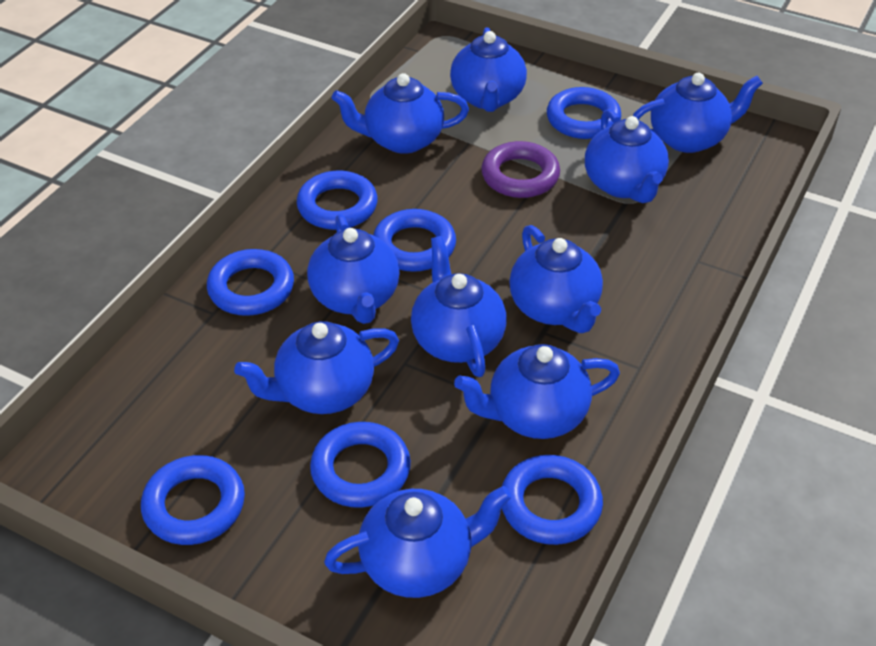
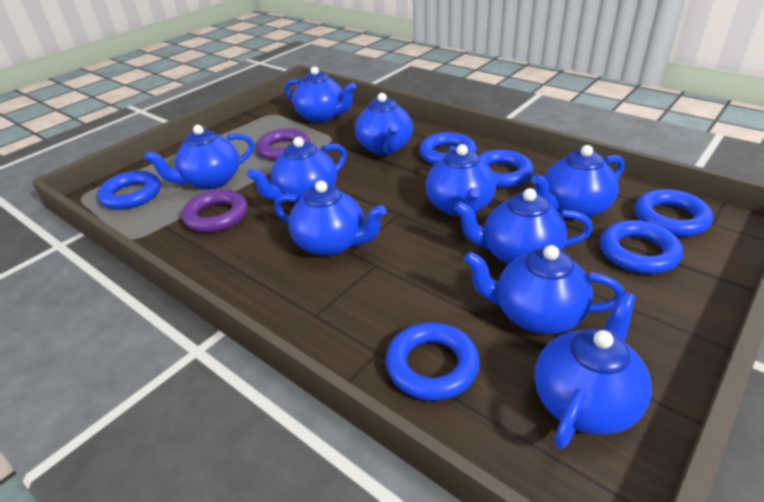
blue ring: [141,455,245,545] [207,249,294,316] [297,171,378,230] [310,422,411,508] [373,209,456,272] [502,455,603,545] [547,87,621,139] = 7 -> [97,171,161,210] [386,322,480,401] [419,132,477,165] [478,150,533,188] [600,220,683,274] [635,189,713,237] = 6
purple ring: [481,141,560,198] = 1 -> [182,189,248,233] [256,128,310,161] = 2

